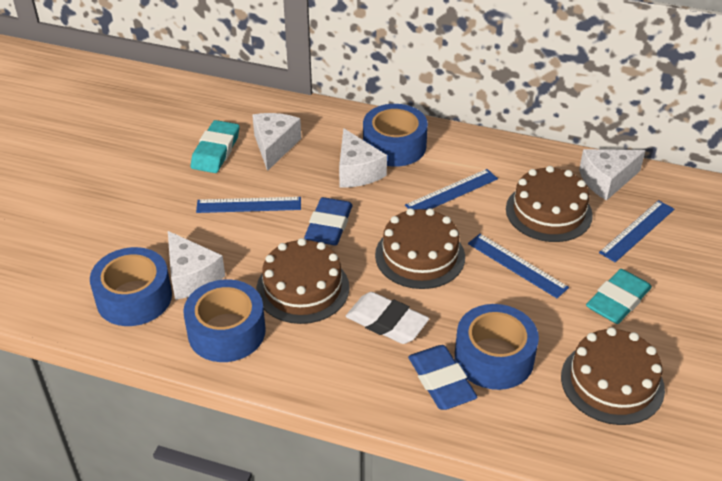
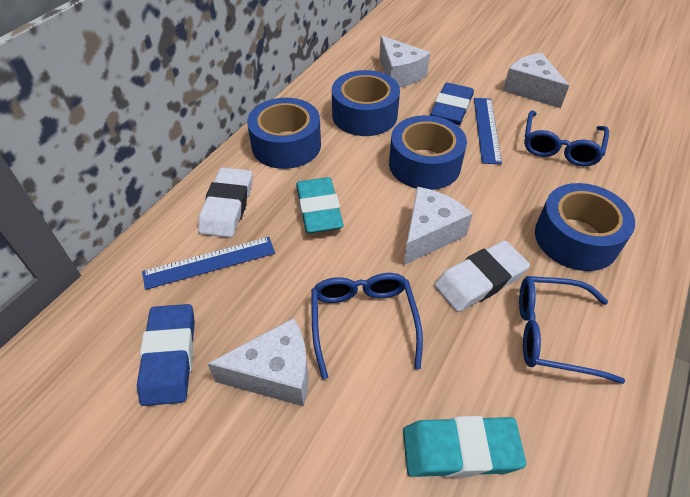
blue glasses: none = 0 -> [311,273,423,379] [519,276,625,384] [524,110,609,167] = 3
blue ruler: [196,197,301,213] [405,169,498,210] [468,234,569,299] [599,200,674,262] = 4 -> [142,237,275,290] [474,98,502,165] = 2
brown cake: [256,238,349,324] [375,208,465,289] [506,166,593,242] [561,327,665,425] = 4 -> none = 0
white eraser: [346,292,429,344] = 1 -> [198,167,252,238] [434,241,530,312] = 2

